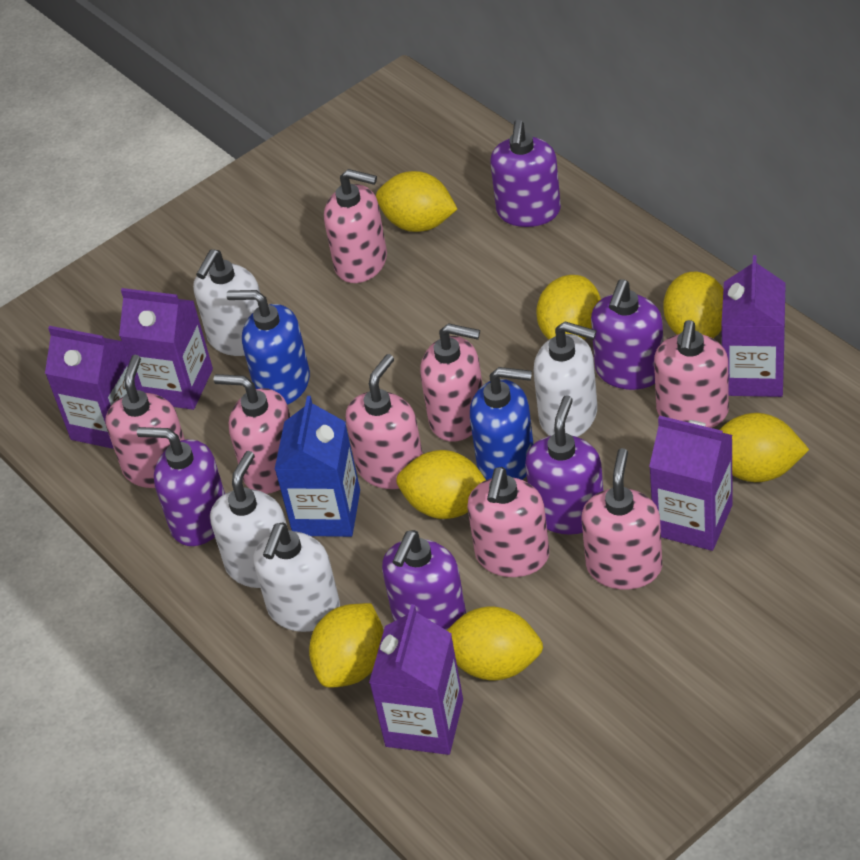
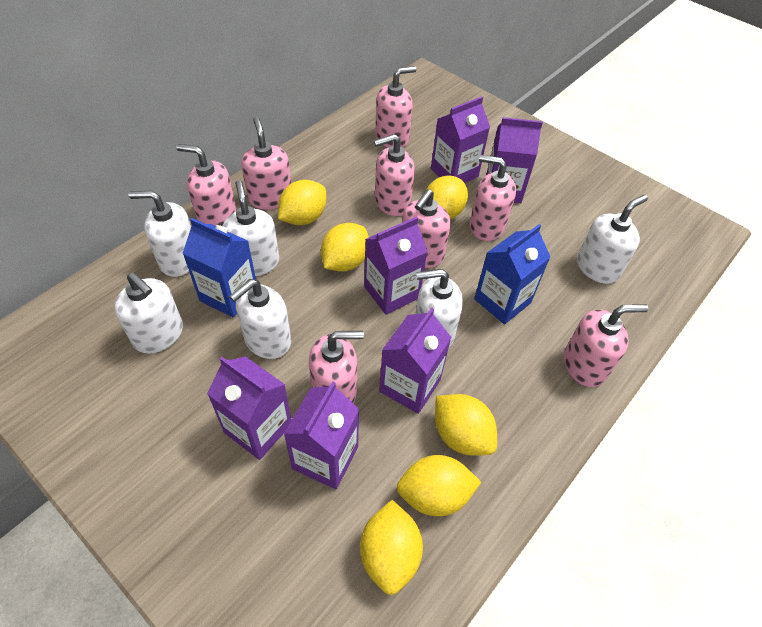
blue carton: [275,396,360,537] = 1 -> [182,218,256,317] [474,224,550,324] = 2
blue soap dispenser: [226,290,310,405] [470,367,534,480] = 2 -> none = 0
purple carton: [45,326,139,449] [119,288,213,410] [369,605,463,755] [649,416,733,551] [721,255,786,397] = 5 -> [207,356,291,460] [283,381,359,489] [364,217,428,315] [379,307,452,414] [431,96,490,183] [486,117,543,203] = 6
purple soap dispenser: [137,427,225,546] [382,530,466,630] [490,120,561,227] [525,395,604,535] [591,279,663,390] = 5 -> none = 0
white soap dispenser: [193,249,260,356] [210,451,288,588] [253,522,340,632] [533,321,597,437] = 4 -> [114,272,183,354] [128,191,191,277] [223,180,279,276] [229,279,291,359] [415,269,463,347] [577,195,648,284] = 6
yellow lemon: [309,603,384,688] [376,171,457,232] [396,450,486,519] [447,606,543,680] [536,275,601,340] [663,272,723,338] [719,413,809,482] = 7 -> [278,180,326,225] [321,223,369,272] [360,500,423,595] [396,455,481,516] [426,175,468,219] [435,394,497,456] = 6

